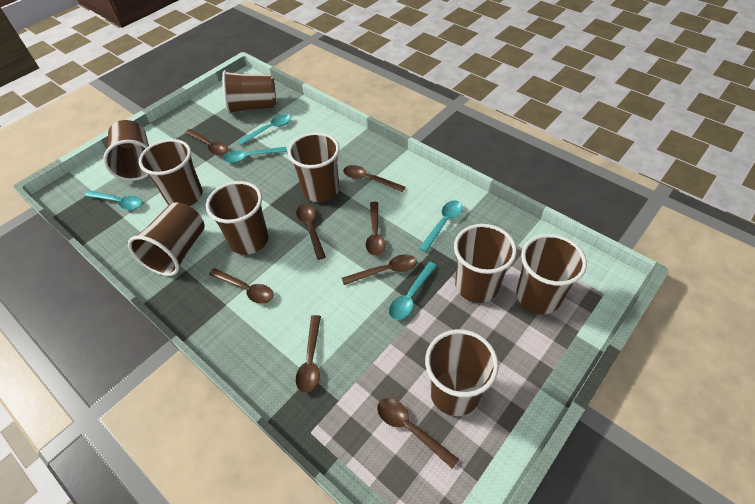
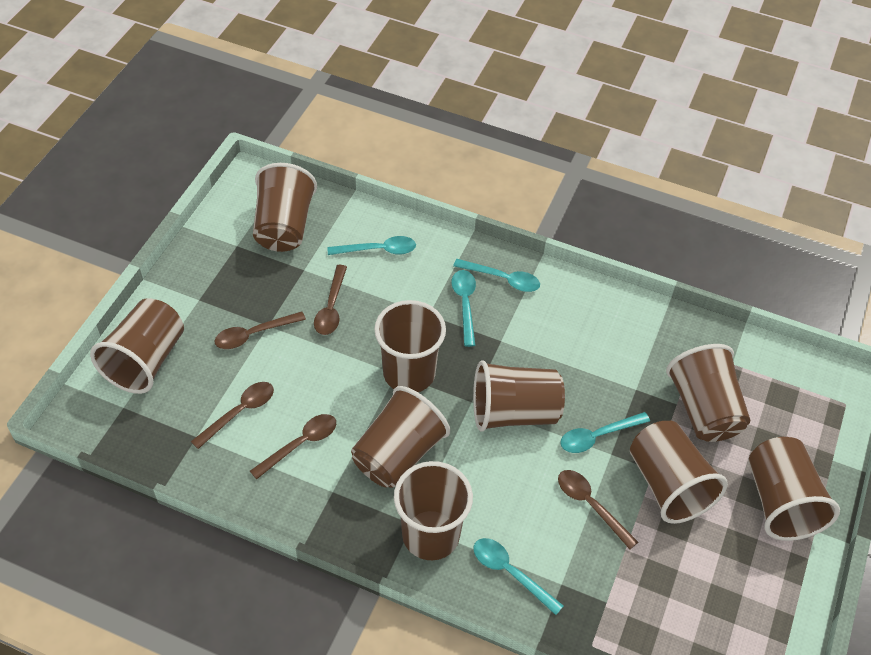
brown spoon: [185,129,228,155] [209,268,273,304] [296,204,326,260] [296,315,321,393] [342,254,417,285] [343,165,405,192] [366,202,386,256] [377,398,459,469] = 8 -> [191,382,274,449] [215,311,306,349] [250,414,336,479] [314,265,347,335] [558,470,638,549] = 5

